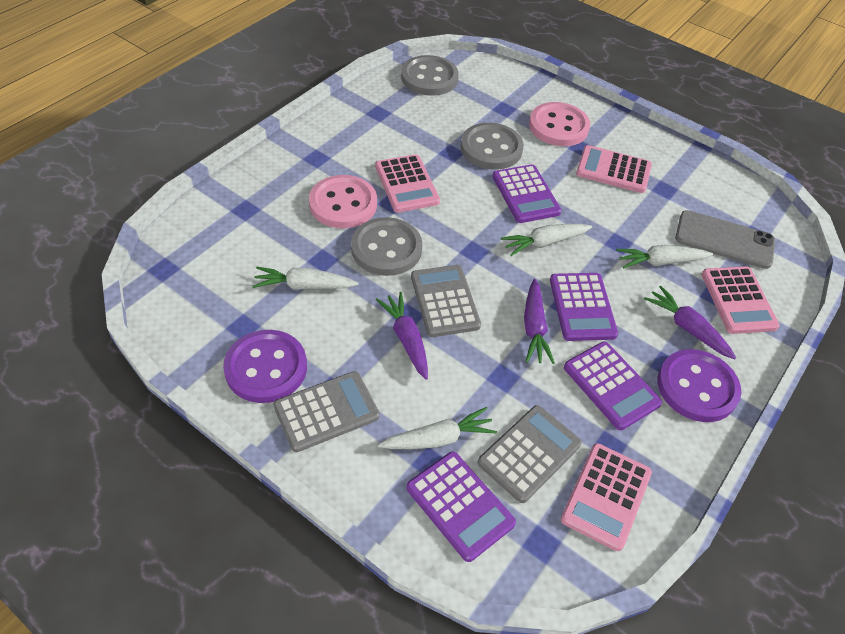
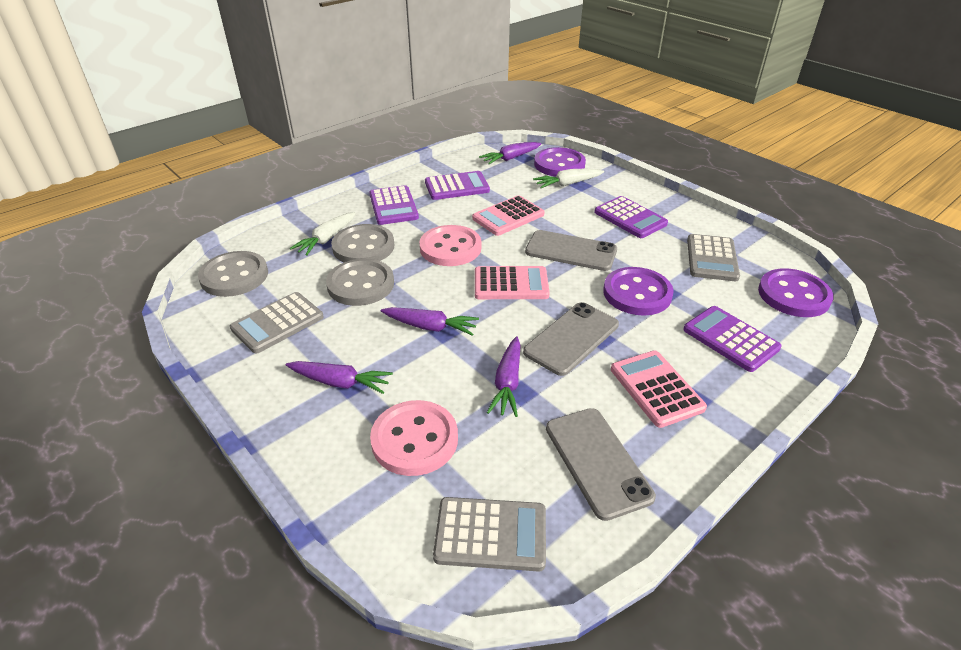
grey phone: [675,210,775,269] = 1 -> [523,302,619,376] [525,230,617,271] [546,408,656,521] = 3
pink calculator: [375,154,440,213] [561,443,652,551] [576,145,652,193] [701,266,780,334] = 4 -> [472,195,545,236] [475,266,550,299] [611,350,707,428] = 3
purple button: [223,330,307,403] [658,349,741,422] = 2 -> [534,147,586,177] [603,267,674,316] [758,268,834,317] = 3
purple carrot: [376,292,428,380] [524,279,555,364] [644,286,736,359] = 3 -> [286,361,393,394] [381,307,479,336] [479,142,541,164] [487,336,521,417] = 4
white carrot: [252,267,358,290] [378,407,497,449] [501,224,592,256] [616,245,713,269] = 4 -> [290,212,356,256] [533,169,604,188] = 2

